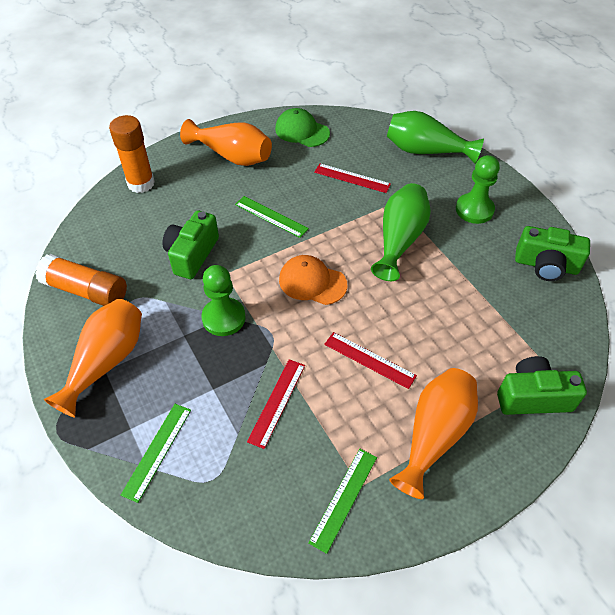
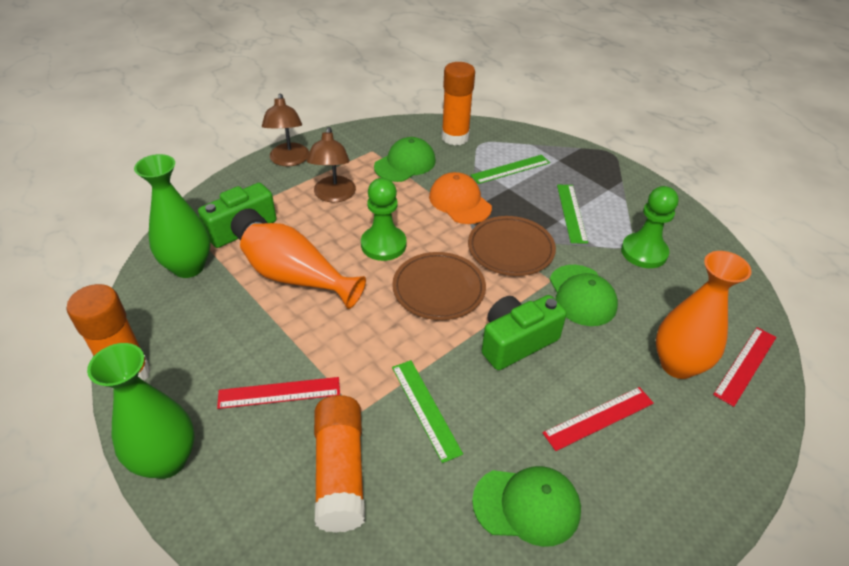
brown lamp: none = 0 -> [262,94,309,166] [307,127,356,202] = 2
brown plate: none = 0 -> [392,252,486,320] [468,216,556,276] = 2
green camera: [162,211,219,279] [497,356,587,415] [515,226,590,281] = 3 -> [198,183,276,248] [482,295,567,370] = 2
green cap: [275,108,330,147] = 1 -> [374,137,436,182] [472,466,581,547] [550,265,618,326] = 3
orange glue stick: [35,254,127,306] [109,115,155,193] = 2 -> [66,284,151,389] [314,395,365,533] [441,62,475,145] = 3
orange vase: [44,299,142,418] [180,119,272,166] [389,368,478,499] = 3 -> [240,223,366,309] [656,251,752,379] = 2

